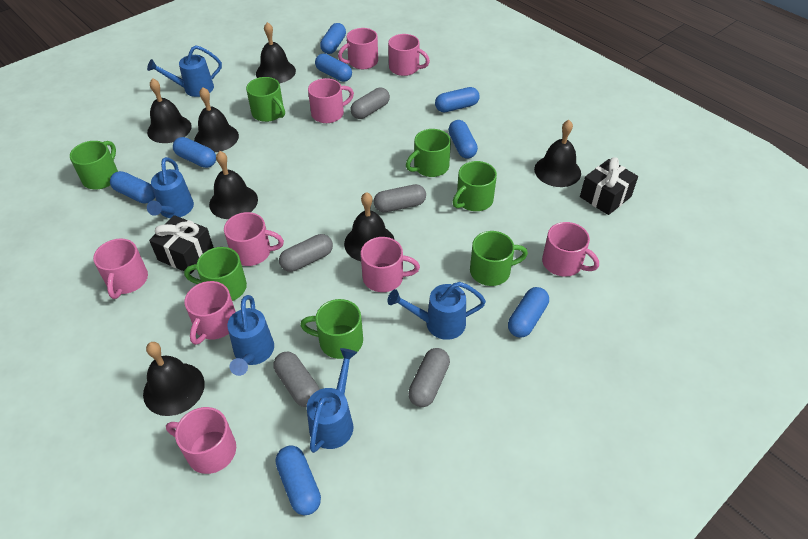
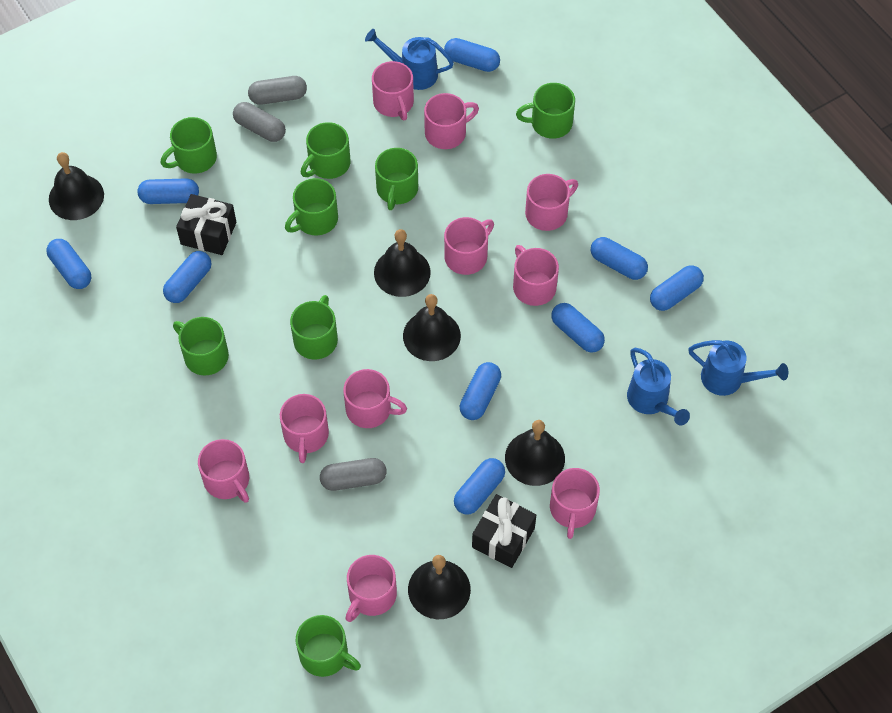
black bell: [143,342,205,416] [147,78,192,143] [194,87,239,152] [209,151,258,219] [256,22,296,83] [344,192,395,261] [534,120,581,187] = 7 -> [49,152,104,220] [374,229,431,297] [403,294,461,361] [408,555,471,619] [505,420,565,486] = 5
blue capsule: [110,171,155,204] [173,137,216,168] [276,445,321,515] [315,54,352,82] [320,23,346,54] [435,87,480,112] [448,120,478,159] [508,287,549,338] = 8 -> [46,239,91,289] [138,178,199,204] [163,251,211,303] [444,38,500,72] [454,458,505,515] [460,362,501,420] [551,303,605,353] [591,237,648,280] [650,265,704,311] = 9
blue watering can: [147,45,222,97] [147,157,194,218] [227,295,274,376] [307,348,357,453] [388,282,486,340] = 5 -> [365,29,454,90] [627,348,690,425] [688,340,788,396] = 3
green mug: [70,141,118,189] [184,247,247,301] [246,77,285,122] [300,299,363,359] [406,129,451,177] [453,161,497,211] [470,231,528,286] = 7 -> [160,117,217,174] [173,317,229,375] [285,178,338,235] [290,295,338,360] [296,615,361,677] [301,122,350,179] [375,148,418,210] [516,83,575,139] = 8
grey capsule: [273,352,320,407] [279,234,333,272] [350,88,390,119] [373,184,426,212] [408,348,450,407] = 5 -> [233,102,286,142] [248,76,307,105] [320,458,386,491] = 3
pink mug: [93,239,148,299] [166,407,236,474] [184,281,236,345] [224,212,284,266] [308,78,354,123] [338,28,378,69] [361,237,420,292] [388,34,430,76] [542,222,599,277] = 9 -> [198,439,249,503] [280,394,329,463] [343,369,407,428] [345,555,397,622] [372,61,414,120] [424,93,479,149] [444,217,494,275] [513,245,559,306] [525,174,578,231] [550,468,600,539] = 10

